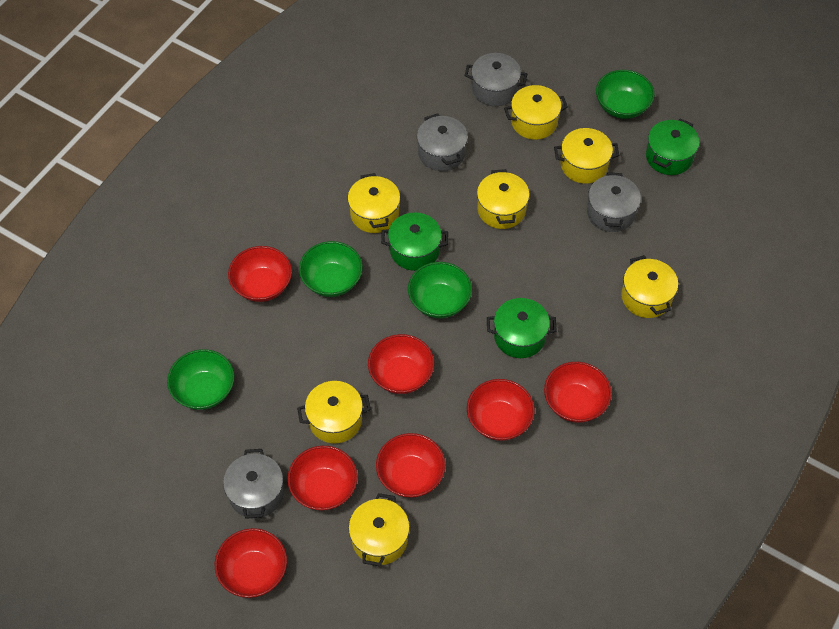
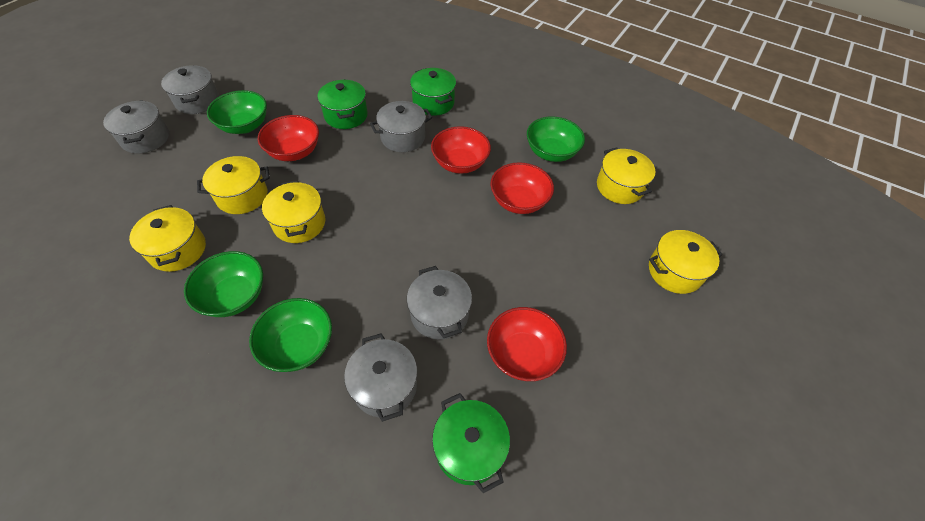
grey pot: [223,449,284,519] [417,114,468,171] [465,53,527,106] [587,172,641,232] = 4 -> [103,100,169,154] [161,65,219,114] [344,333,417,422] [370,101,432,152] [407,266,472,339] = 5
red bowl: [215,528,287,598] [228,246,292,302] [287,446,357,511] [368,334,434,394] [376,433,445,498] [467,379,535,441] [544,362,612,423] = 7 -> [258,115,319,161] [431,126,491,174] [487,307,567,381] [491,162,554,214] = 4
yellow pot: [297,381,371,444] [348,173,400,233] [349,493,410,566] [477,169,529,229] [504,85,568,140] [554,128,619,184] [621,255,678,318] = 7 -> [129,205,206,272] [197,156,270,214] [262,180,325,243] [597,147,656,204] [649,230,723,294] = 5

